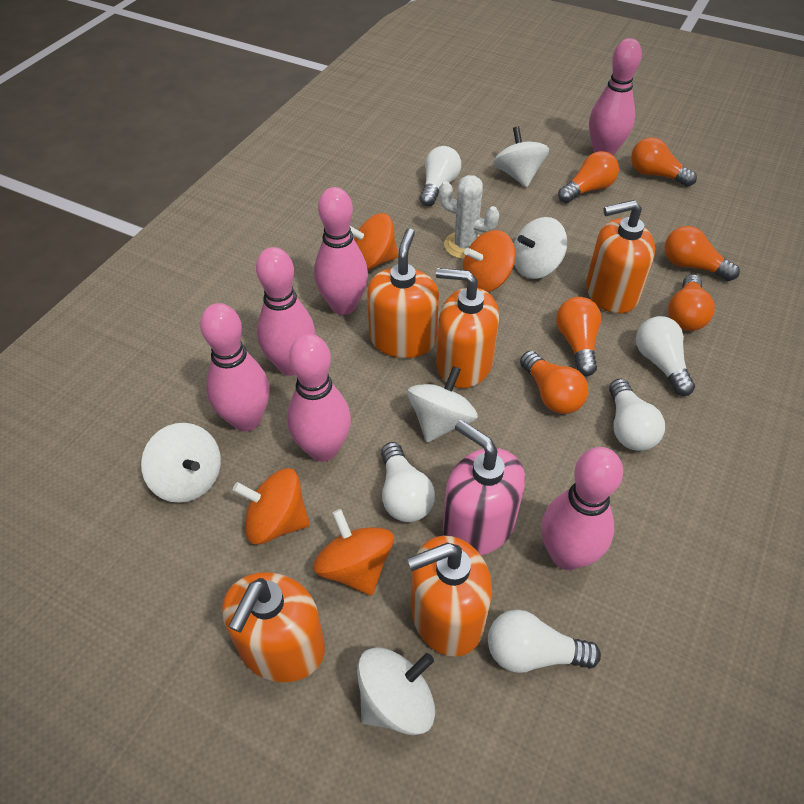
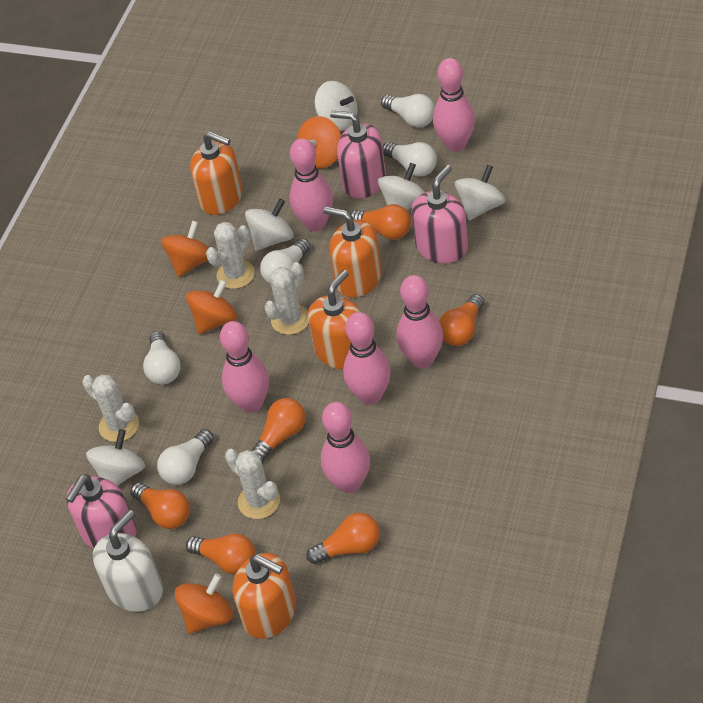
orange soap dispenser: [222,572,325,682] [367,228,439,358] [407,536,492,657] [436,268,499,388] [586,200,655,314] = 5 -> [190,131,243,215] [233,553,296,639] [308,270,361,369] [323,206,382,298] = 4
pink soap dispenser: [443,420,525,555] = 1 -> [66,474,137,549] [330,111,386,199] [411,165,468,263] = 3
white cactus: [439,175,499,259] = 1 -> [82,374,139,442] [206,222,255,289] [225,449,280,519] [264,262,309,335] = 4
white soap dispenser: none = 0 -> [93,510,163,612] = 1

